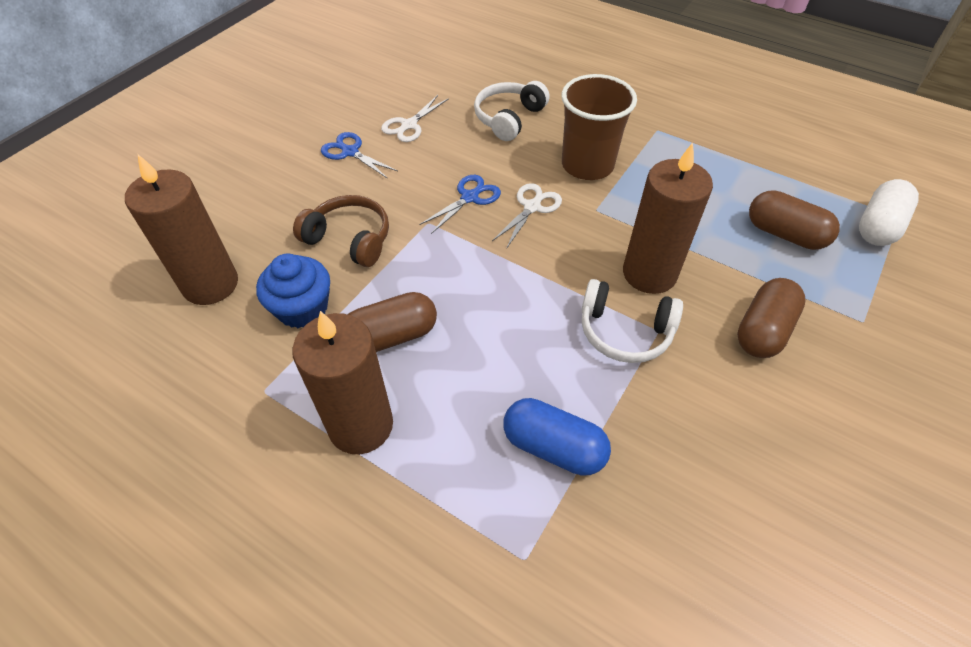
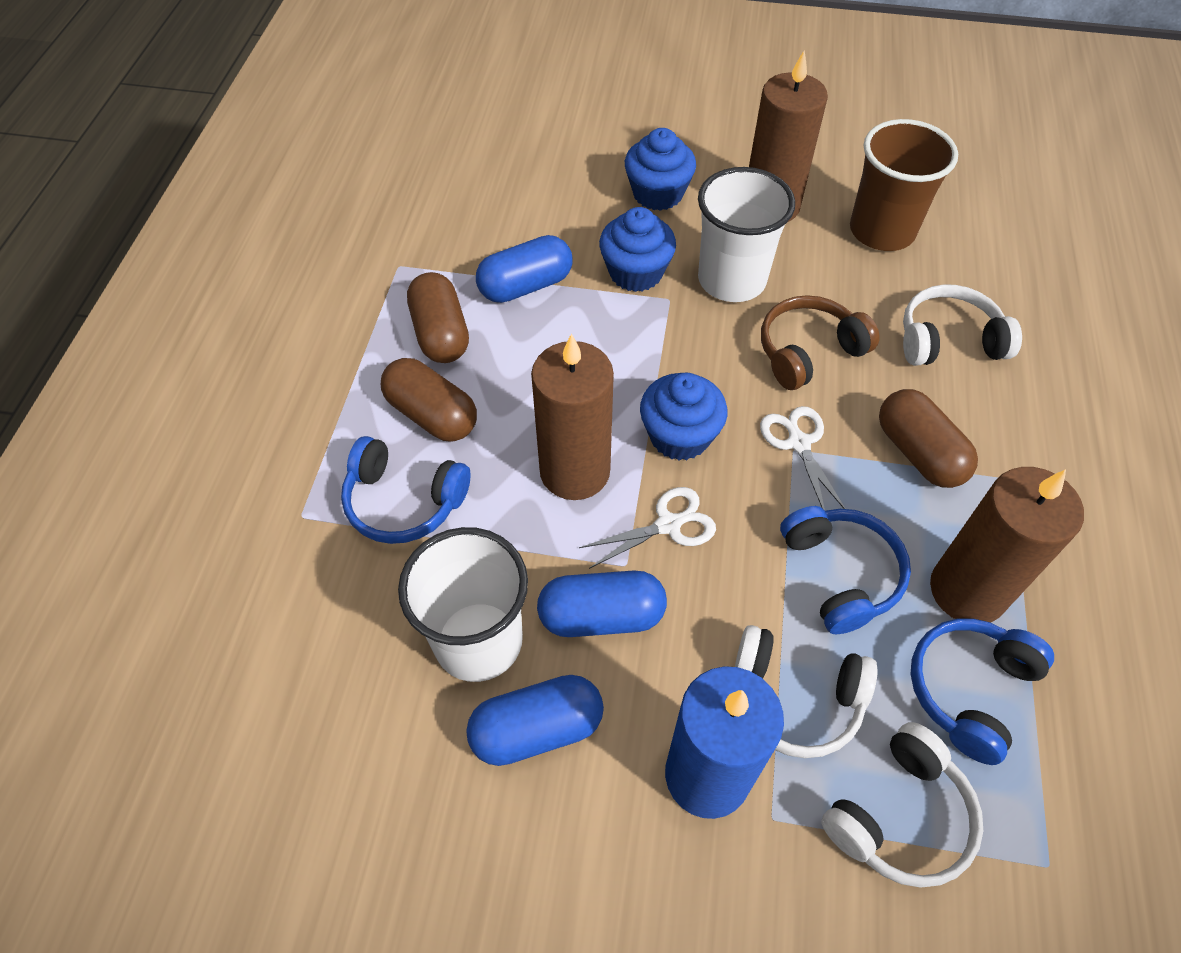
blue candle: none = 0 -> [665,666,784,819] = 1
blue capsule: [503,398,611,476] = 1 -> [466,675,604,766] [476,235,572,303] [537,570,667,637] = 3
blue cupcake: [256,254,330,328] = 1 -> [599,207,676,292] [625,128,696,211] [640,373,727,461] = 3
blue headphones: none = 0 -> [341,436,470,544] [780,506,911,634] [911,618,1054,765] = 3
blue scissors: [321,132,398,179] [419,175,501,234] = 2 -> none = 0
white capsule: [859,179,919,246] = 1 -> none = 0
white cup: none = 0 -> [398,527,528,682] [698,167,795,302] = 2
white headphones: [474,81,550,141] [582,279,683,363] = 2 -> [735,625,878,758] [821,722,983,887] [903,284,1022,366] = 3

